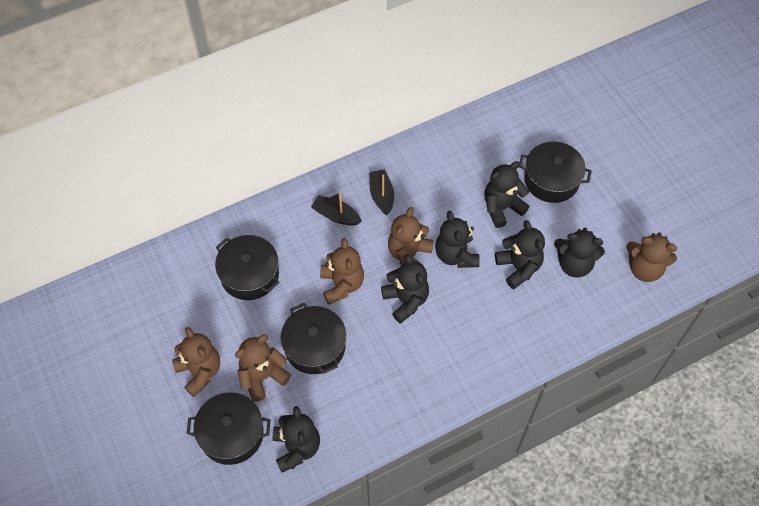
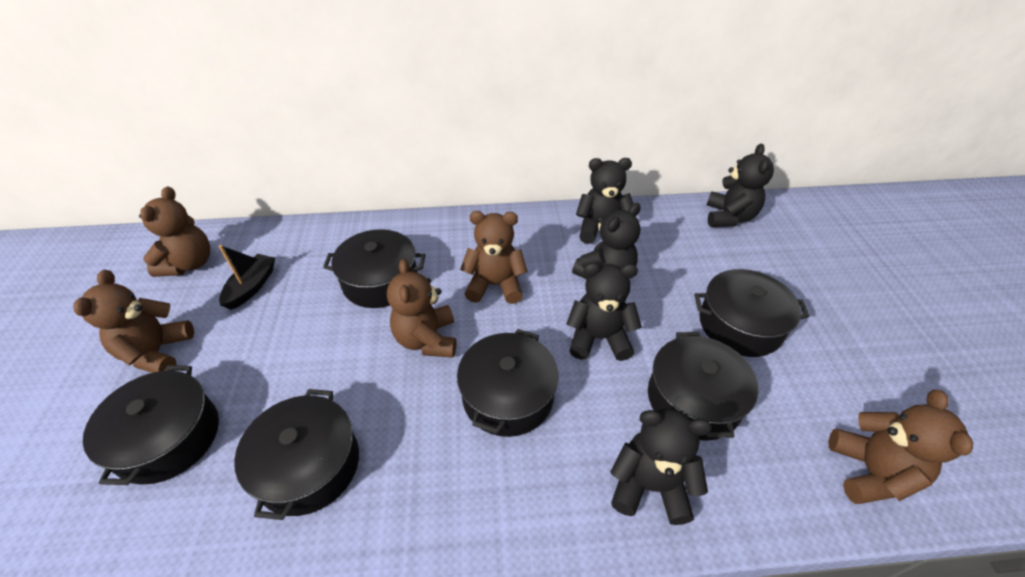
black boat: [311,192,362,226] [369,169,394,216] = 2 -> [219,245,275,310] = 1
black pot: [186,392,271,465] [215,235,279,300] [281,303,346,374] [519,142,592,203] = 4 -> [83,365,219,485] [234,389,359,520] [323,229,425,308] [457,329,558,437] [648,332,758,441] [694,269,809,357] = 6
black teddy bear: [272,406,320,473] [381,254,429,324] [435,211,480,268] [484,161,529,228] [495,220,545,289] [554,228,605,278] = 6 -> [566,263,642,361] [572,203,641,279] [576,158,633,244] [610,408,712,525] [707,143,774,227] = 5

